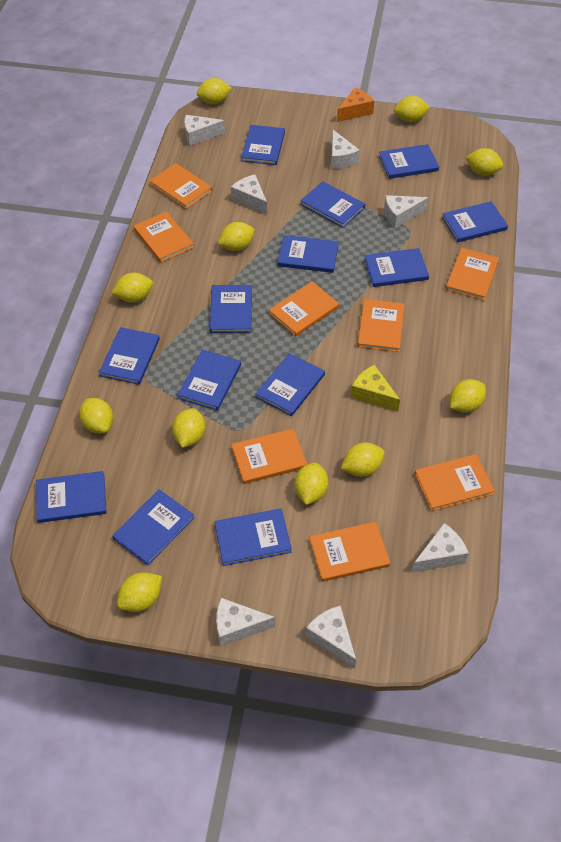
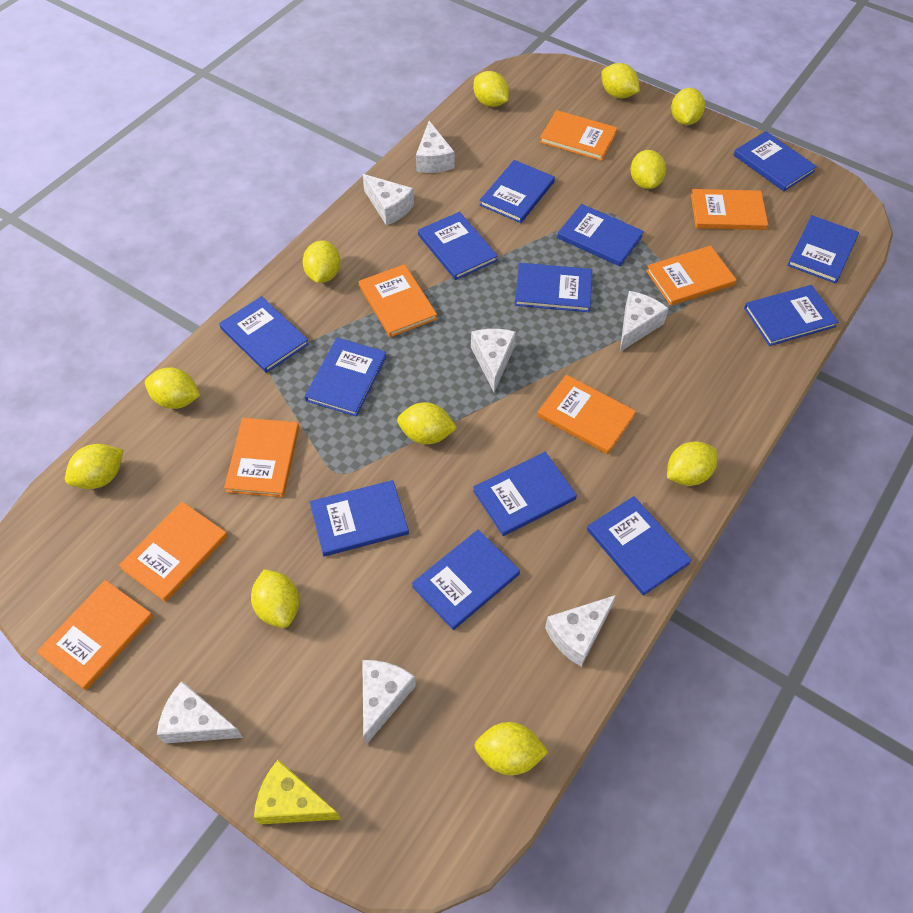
orange cheese: [337,87,374,122] = 1 -> none = 0

